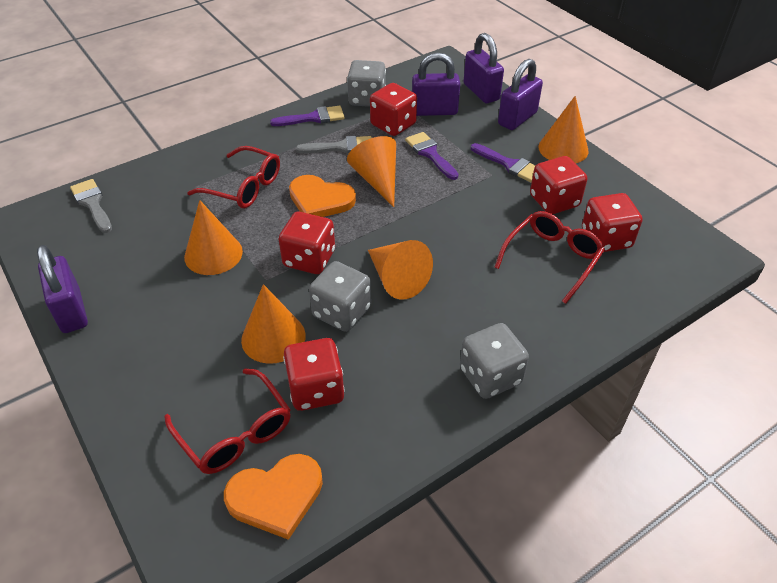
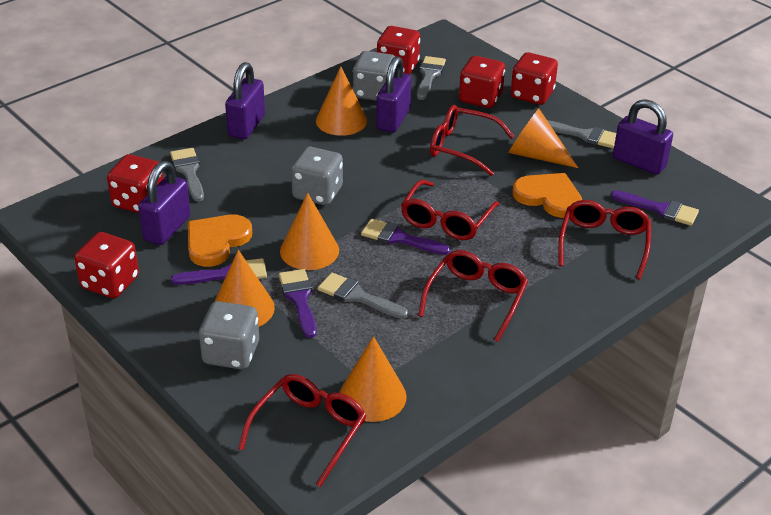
grey brush: [70,179,112,233] [296,136,372,154] = 2 -> [170,148,204,201] [318,273,408,319] [417,56,446,100] [547,120,616,148] = 4
purple brush: [270,105,345,126] [405,132,459,180] [471,143,536,182] = 3 -> [171,258,267,285] [279,269,316,338] [361,219,450,255] [610,190,699,226] = 4
red glasses: [165,368,291,474] [187,146,280,208] [494,211,605,304] = 3 -> [238,374,366,487] [401,180,500,240] [418,250,528,342] [430,105,515,176] [558,200,651,279] = 5

